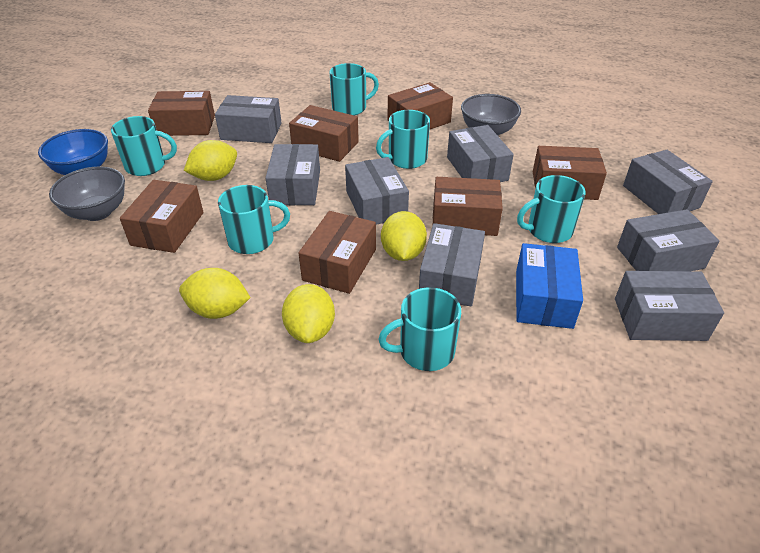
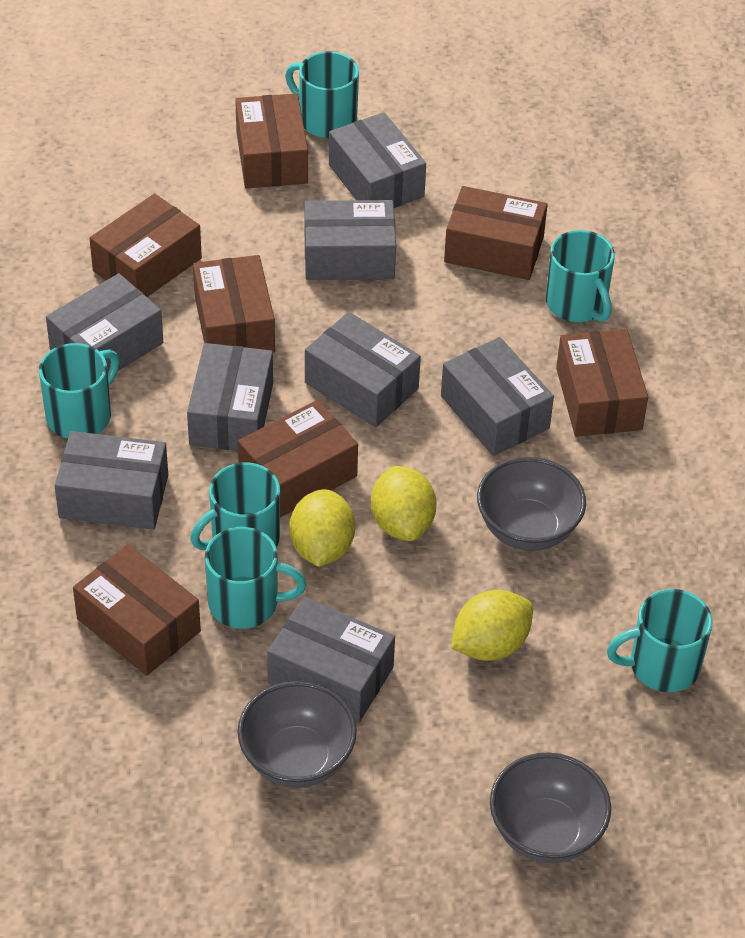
blue bowl: [38,129,108,175] = 1 -> none = 0
blue box: [516,243,583,329] = 1 -> none = 0
grey bowl: [49,167,125,221] [461,94,521,136] = 2 -> [237,681,357,788] [477,457,586,551] [490,752,611,863] = 3
yellow lemon: [179,268,251,319] [184,140,237,181] [282,284,335,343] [381,211,427,261] = 4 -> [289,489,355,567] [371,466,436,541] [451,590,533,661] = 3

